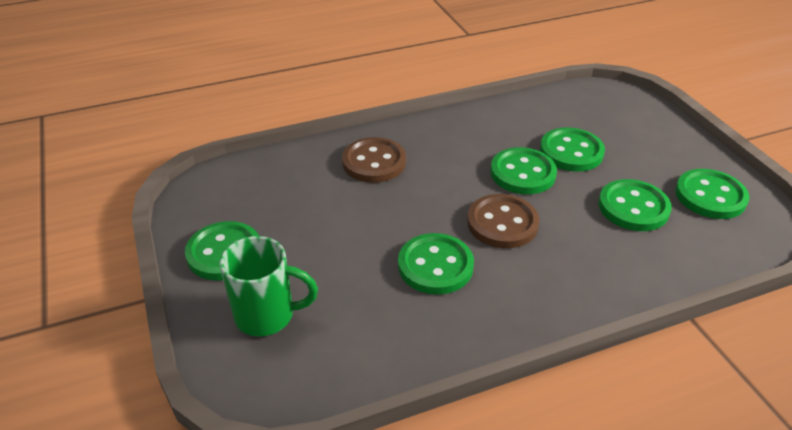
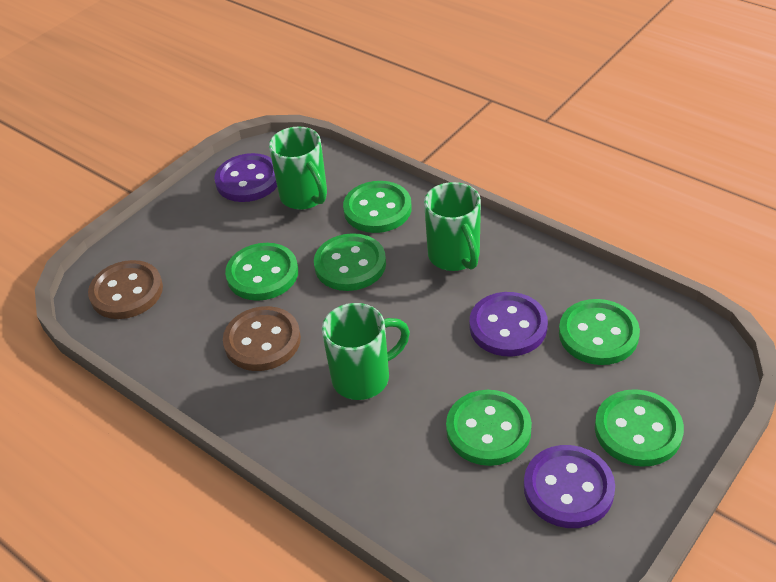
green mug: [220,236,318,337] = 1 -> [269,126,327,210] [322,303,410,400] [424,182,481,271] = 3
purple button: none = 0 -> [214,153,277,202] [470,292,548,356] [524,445,615,528] = 3

